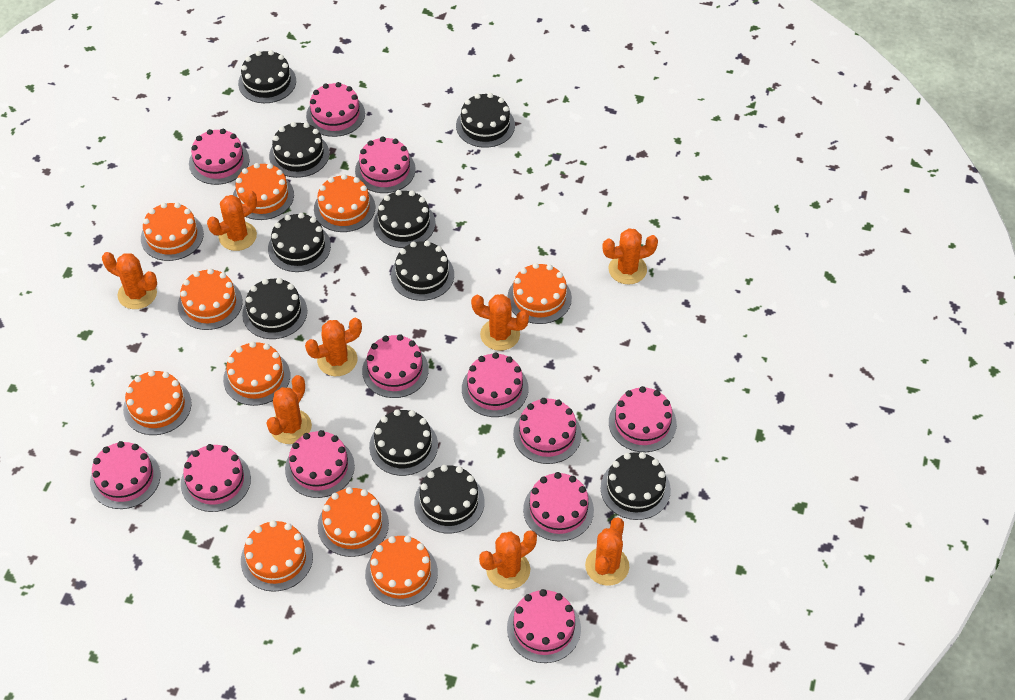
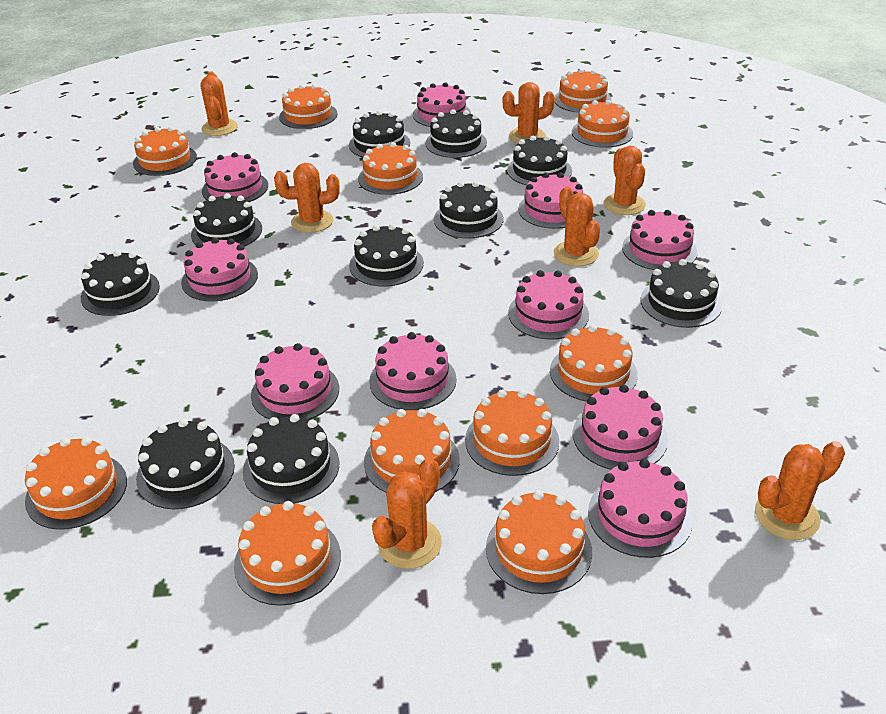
orange cactus: [102,252,157,309] [207,190,257,251] [266,375,312,444] [305,318,362,376] [471,294,529,351] [479,530,537,589] [585,517,629,586] [602,228,658,285] = 8 -> [201,71,238,136] [274,163,340,233] [372,458,442,569] [503,82,555,144] [554,186,600,266] [603,146,646,215] [755,441,845,540] = 7
orange cake: [123,370,192,435] [141,202,204,261] [178,268,243,330] [223,341,290,406] [233,163,294,220] [241,520,313,592] [314,174,375,232] [318,487,389,557] [365,536,438,607] [507,263,572,324] = 10 -> [25,437,127,530] [133,126,197,176] [234,501,341,606] [279,84,337,129] [358,142,423,195] [364,409,460,493] [465,390,559,476] [486,490,592,594] [550,325,638,402] [555,69,612,113] [572,100,633,148] = 11
pink cake: [90,441,160,509] [181,444,251,512] [189,129,250,185] [285,430,355,498] [306,82,365,137] [355,137,416,193] [362,334,429,398] [462,352,528,417] [507,589,581,663] [513,398,582,464] [523,472,594,541] [609,386,677,452] = 12 -> [181,238,258,302] [202,152,268,202] [251,343,339,420] [369,332,456,410] [413,83,471,127] [508,270,589,340] [518,172,583,229] [573,385,668,470] [588,459,692,558] [622,210,697,270] = 10

